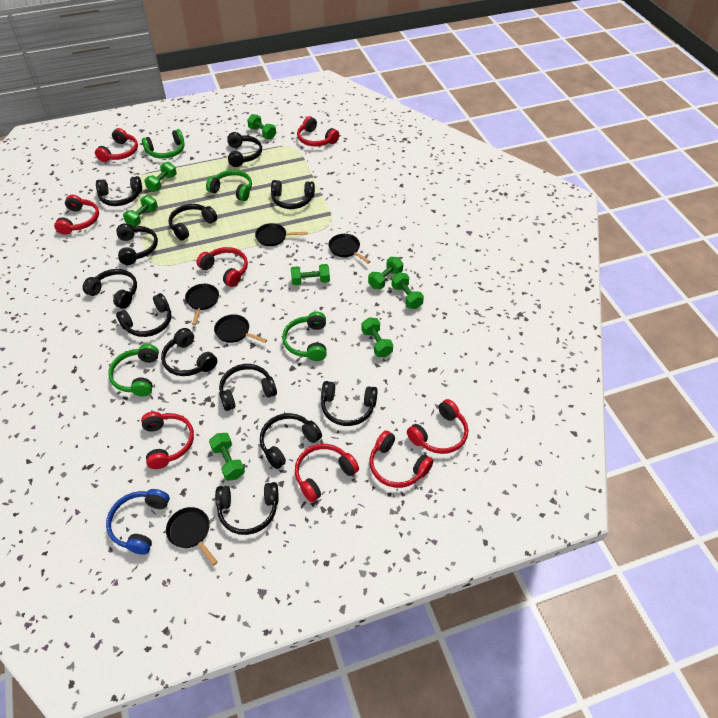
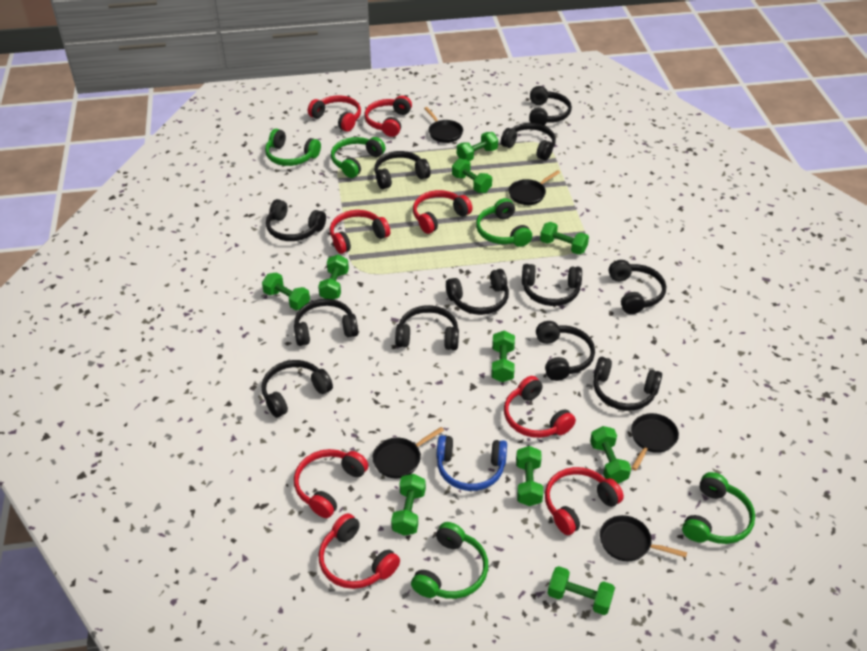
green dumbbell: [123,195,158,227] [144,162,177,192] [209,433,245,481] [247,114,276,139] [291,264,330,285] [362,317,393,357] [368,257,403,289] [392,272,424,309] = 8 -> [262,272,310,310] [318,255,349,299] [391,474,426,536] [452,158,492,193] [457,132,498,161] [491,331,515,382] [516,446,543,506] [540,222,589,255] [548,566,615,615] [590,426,631,484] = 10
green headphones: [108,344,159,397] [142,129,185,159] [206,170,252,201] [282,312,327,361] = 4 -> [265,129,321,166] [331,137,385,178] [411,522,488,599] [476,198,532,247] [682,472,755,544] = 5

